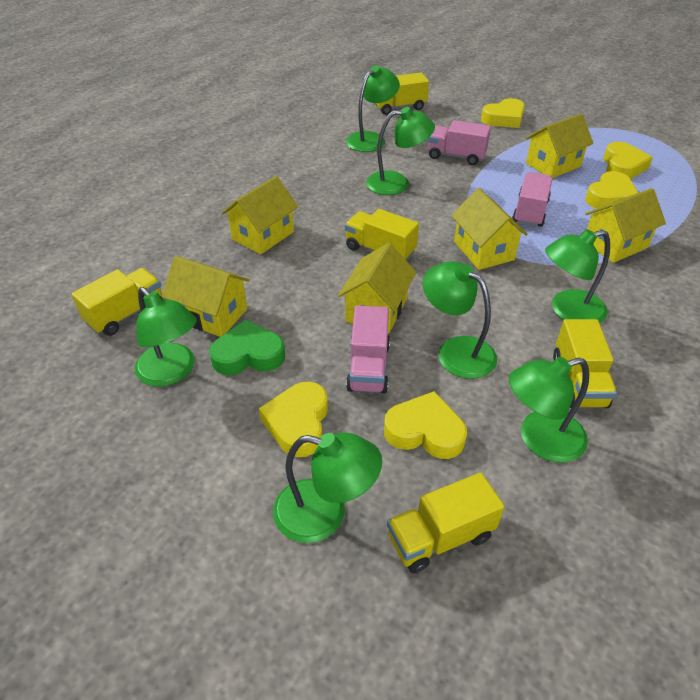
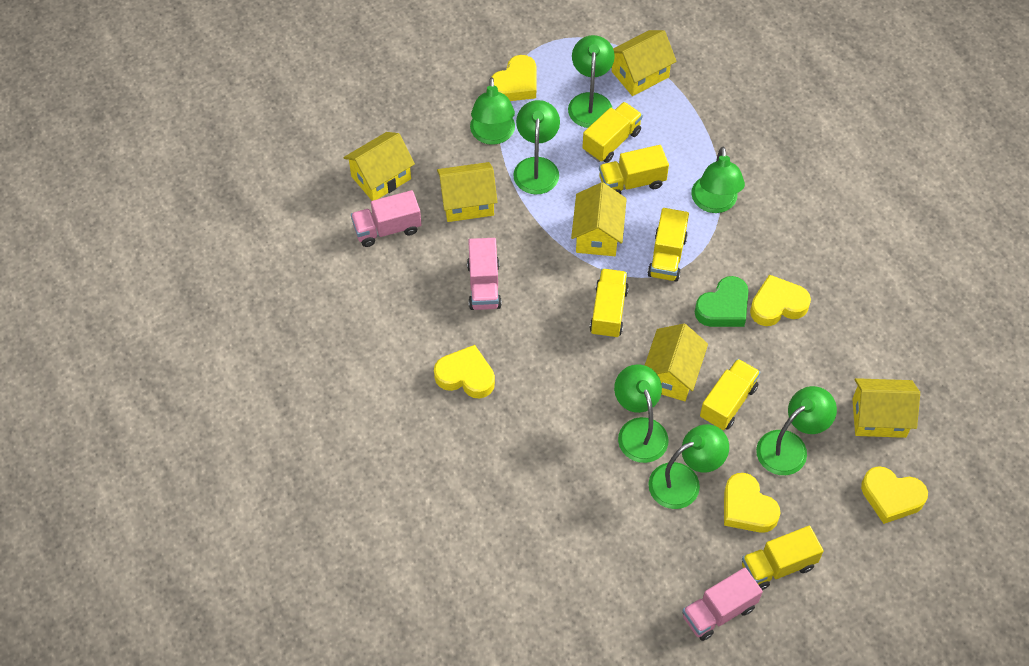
yellow truck: [71,268,163,336] [345,209,419,261] [375,72,429,115] [387,473,505,573] [553,319,617,408] = 5 -> [582,102,643,163] [590,269,629,339] [599,145,669,194] [647,208,689,282] [700,359,760,430] [742,526,824,590] = 6

